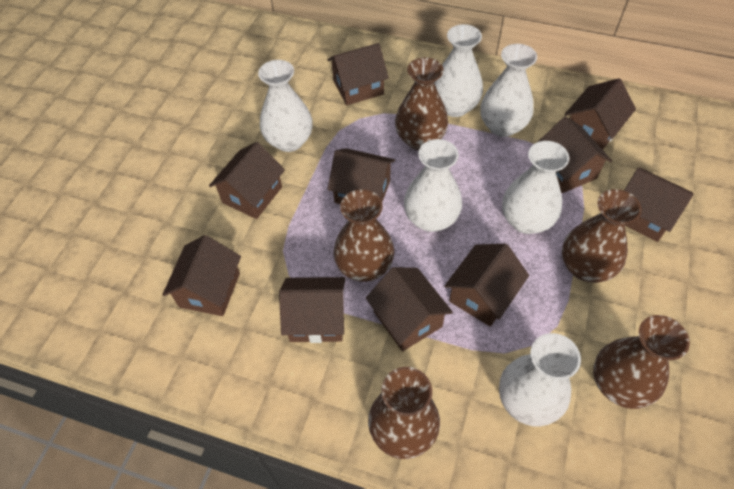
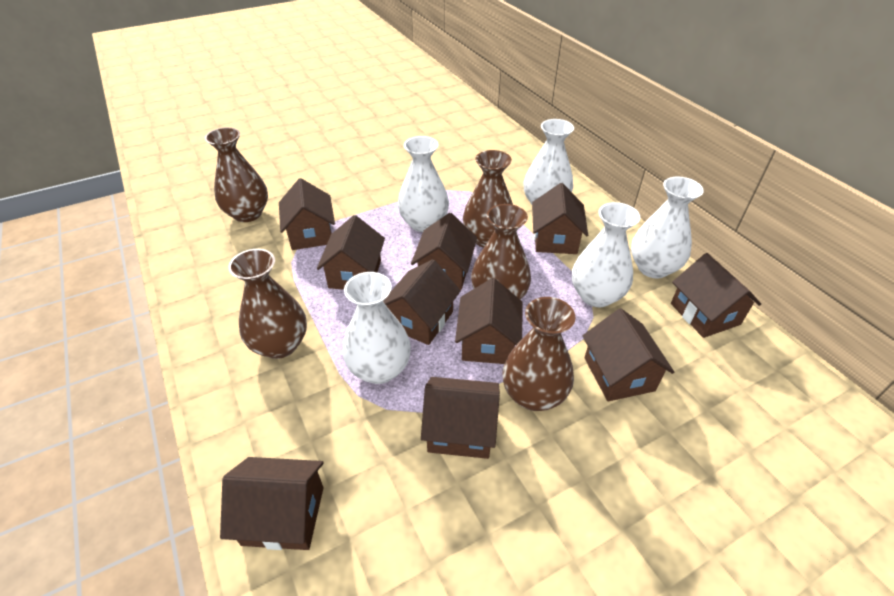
white vase: [258,60,313,152] [404,139,462,232] [434,24,483,117] [480,44,537,137] [499,333,581,426] [502,141,569,234] = 6 -> [343,272,411,384] [398,136,449,232] [524,119,574,204] [572,202,641,307] [631,176,704,278] = 5

